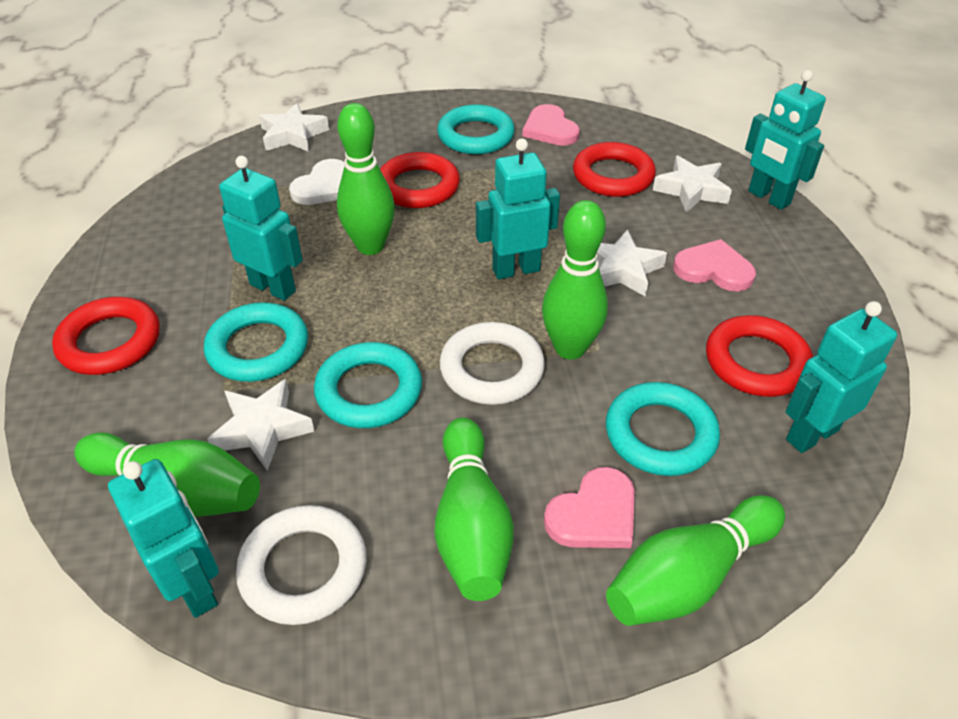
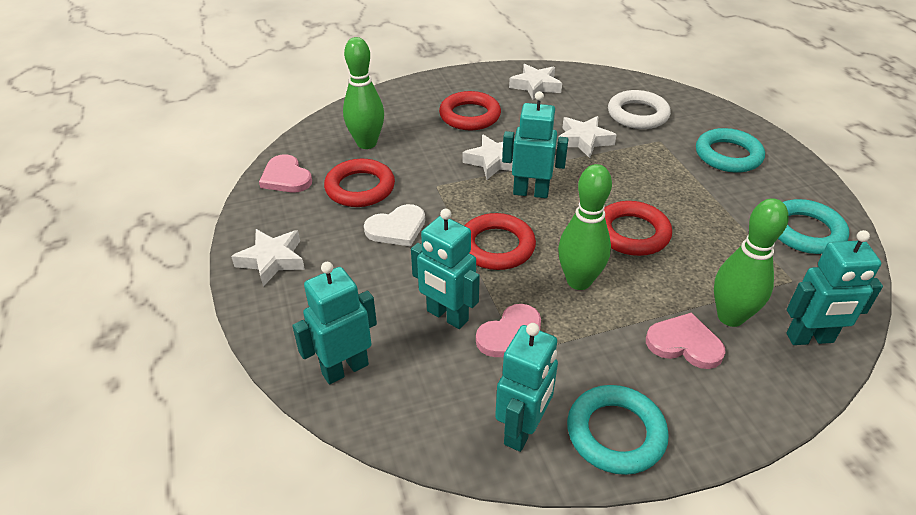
green bowling pin: [74,432,260,517] [337,103,395,255] [435,417,514,601] [542,200,608,359] [606,495,785,626] = 5 -> [343,37,384,149] [558,164,612,290] [714,198,788,327] = 3
turquoise ring: [204,302,308,382] [314,342,422,428] [437,104,515,154] [606,382,720,476] = 4 -> [567,385,669,475] [696,128,765,173] [778,199,849,254] = 3
white ring: [236,505,366,625] [440,322,545,405] = 2 -> [608,90,671,129] = 1

